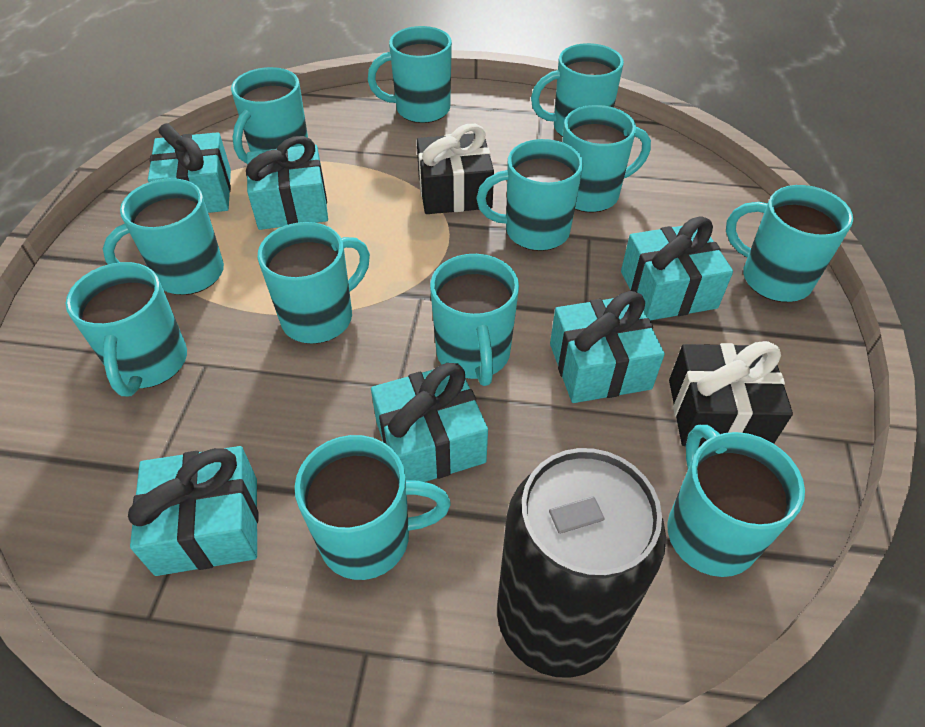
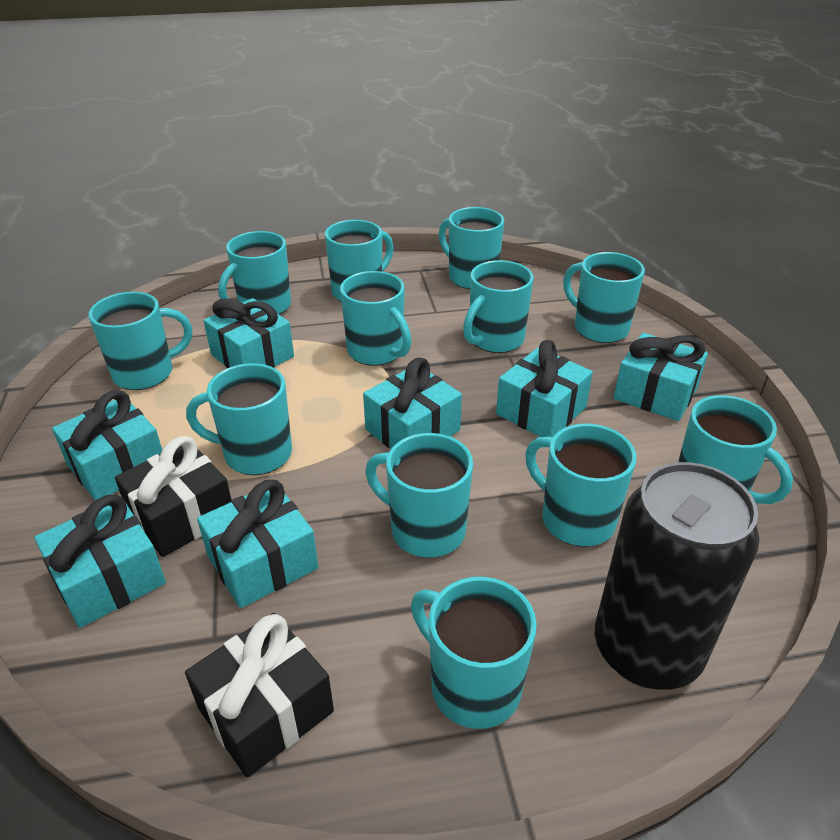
turquoise gift: [128,446,258,576] [148,123,231,213] [246,136,328,230] [371,363,488,482] [550,291,665,403] [621,217,733,320] = 6 -> [34,495,166,628] [52,390,162,500] [197,480,318,608] [204,298,294,368] [363,358,462,449] [496,340,593,438] [614,333,708,421] = 7

